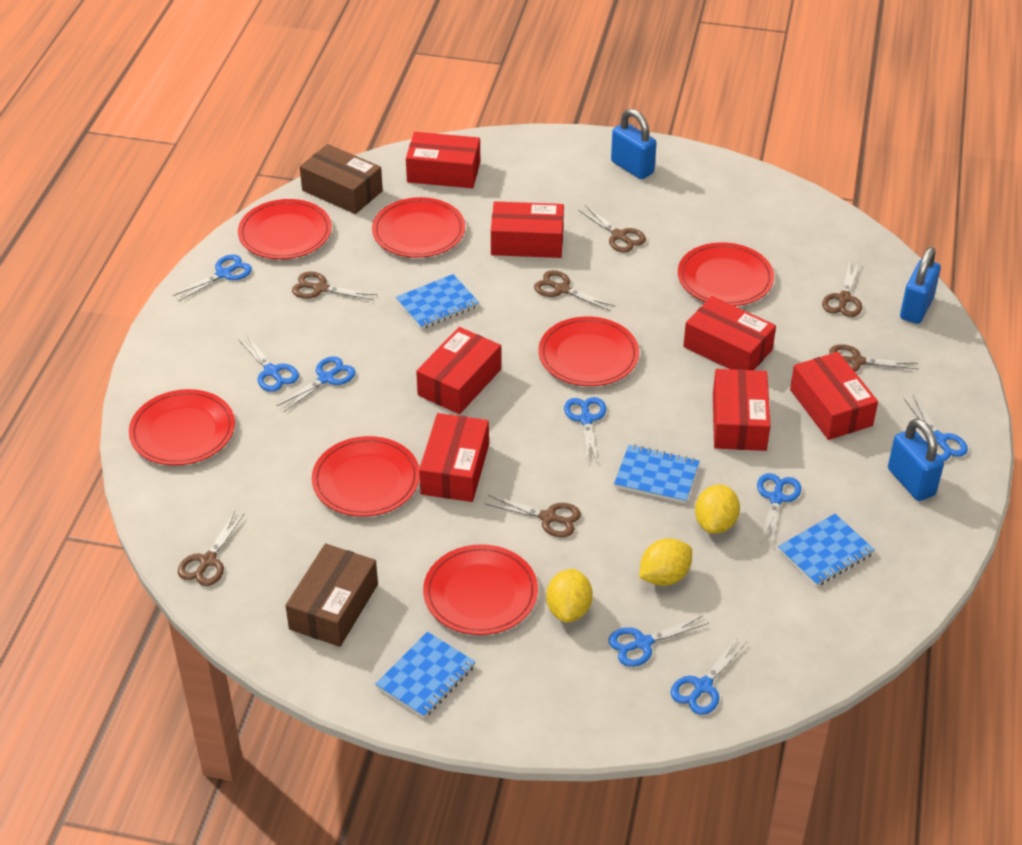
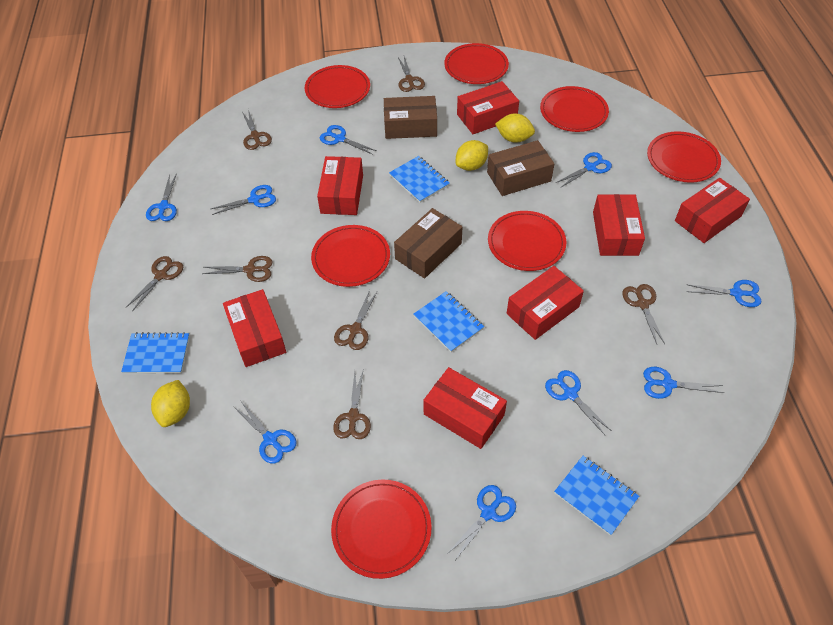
blue padlock: [611,109,657,179] [888,419,944,501] [900,247,941,324] = 3 -> none = 0
blue scissors: [173,254,252,301] [238,334,299,392] [277,356,356,412] [564,397,606,464] [608,616,709,667] [670,637,747,715] [757,473,801,547] [903,395,968,461] = 8 -> [146,173,177,221] [211,185,276,215] [234,403,297,464] [320,125,377,155] [447,485,516,560] [545,370,612,435] [556,152,612,188] [643,367,724,399] [686,280,762,307] = 9
brown box: [285,544,378,647] [300,144,383,214] = 2 -> [384,96,437,139] [394,208,462,279] [487,140,554,196] = 3

